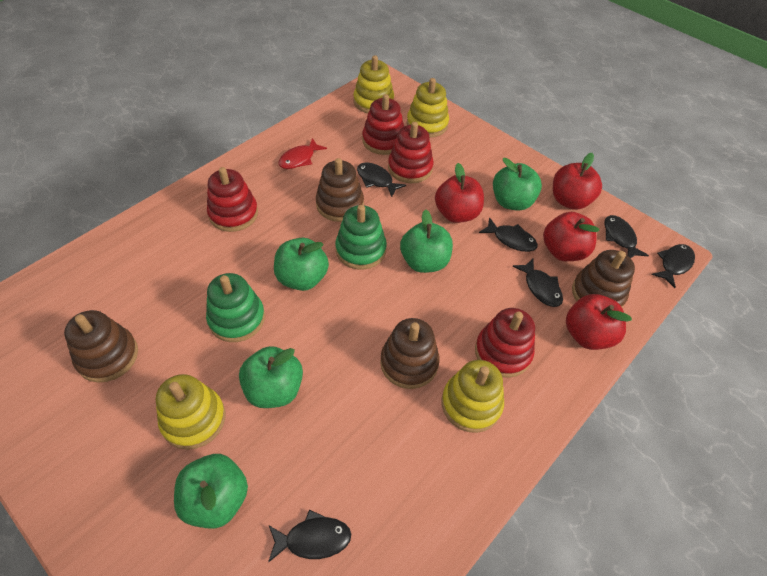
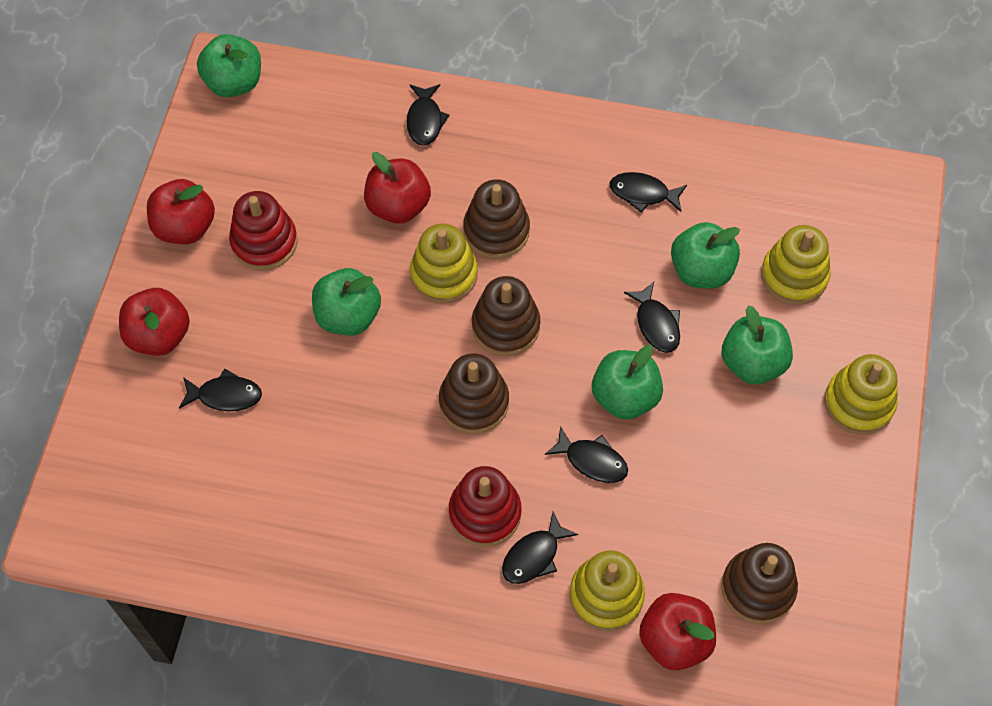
green stacking toy: [206,273,265,342] [335,205,387,270] = 2 -> none = 0
red fish: [278,138,327,169] = 1 -> none = 0
red stacking toy: [207,167,258,232] [362,94,404,155] [388,122,434,183] [475,308,535,378] = 4 -> [229,191,298,271] [449,466,521,547] = 2

